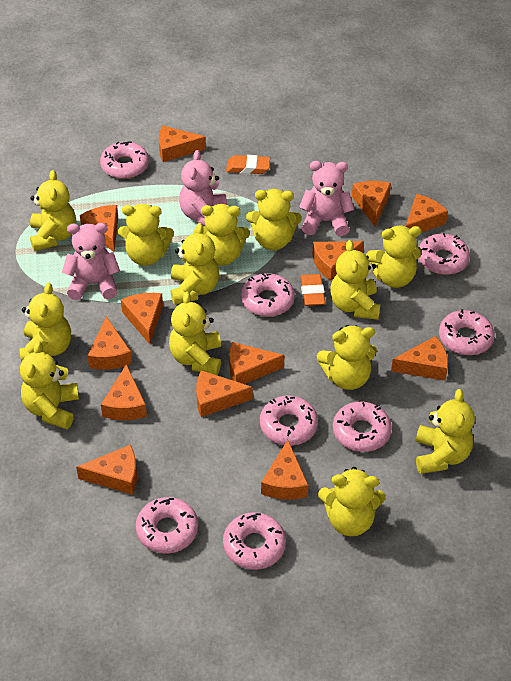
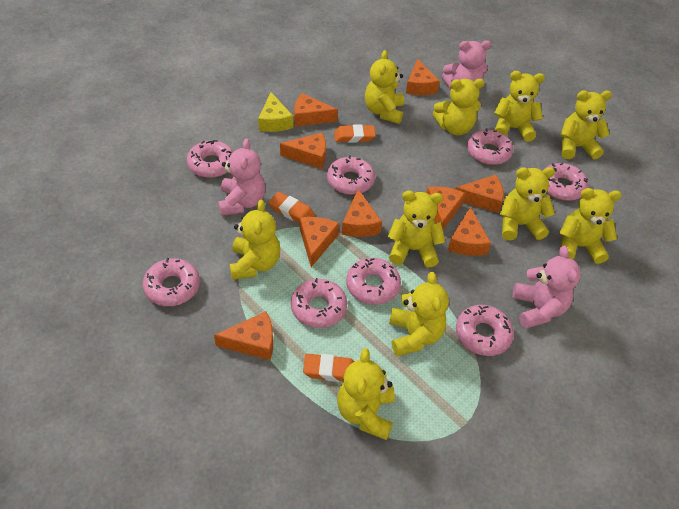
orange cheese: [76,445,137,495] [80,205,118,252] [87,316,132,370] [101,364,147,420] [121,293,163,344] [159,126,206,162] [196,370,253,417] [229,342,285,384] [261,440,308,500] [312,241,364,281] [352,181,391,226] [391,336,448,381] [406,194,448,233] = 13 -> [214,311,273,360] [280,133,326,169] [294,93,338,127] [300,217,339,267] [342,189,382,237] [406,59,440,95] [426,186,465,229] [448,207,491,256] [455,175,504,213] = 9
orange eraser: [226,155,270,174] [300,274,325,306] = 2 -> [269,192,315,223] [303,354,354,382] [334,124,376,143] = 3
yellow cheese: none = 0 -> [258,92,293,132] = 1
yellow teddy bear: [19,283,71,363] [20,341,79,429] [30,170,76,251] [118,204,174,266] [169,292,221,375] [170,223,219,305] [194,204,250,266] [246,189,302,250] [317,325,377,390] [318,467,386,536] [330,240,381,320] [366,226,422,288] [416,389,475,474] = 13 -> [230,199,280,280] [337,348,395,440] [365,50,404,124] [388,191,445,268] [389,272,449,357] [432,79,485,136] [494,71,545,142] [500,167,555,240] [559,188,622,264] [560,90,612,159] = 10

